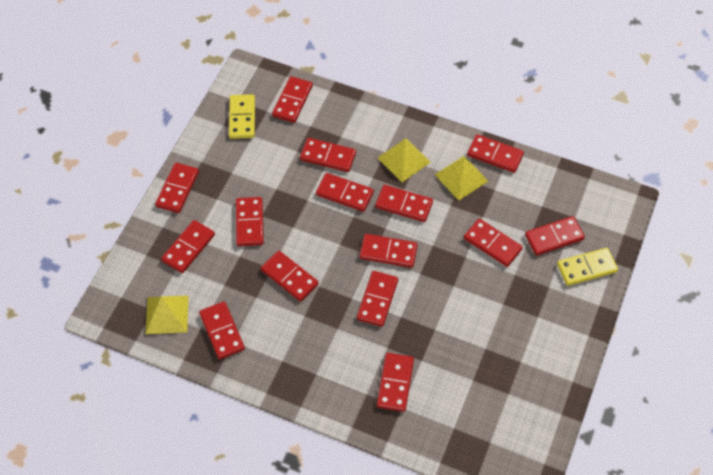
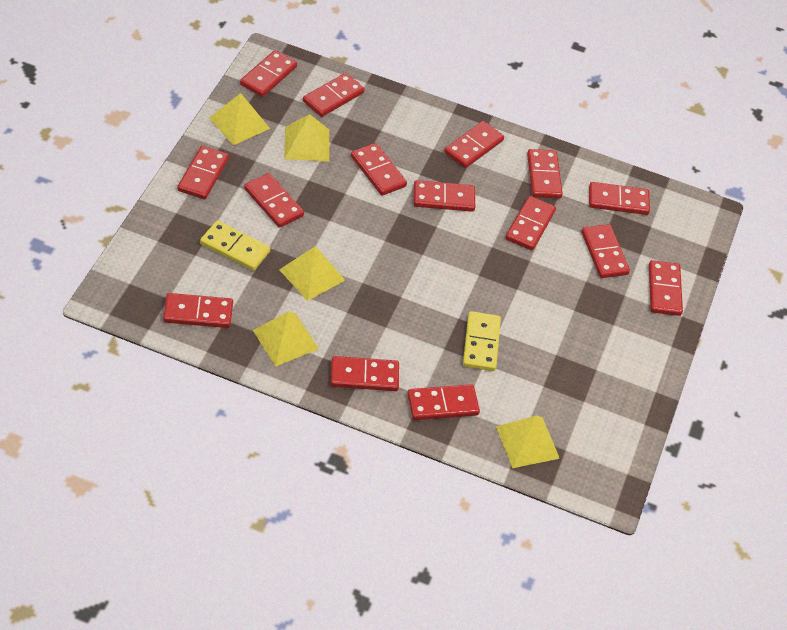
yellow pyramid: [145,295,189,334] [378,138,431,182] [434,156,488,201] = 3 -> [209,93,270,145] [253,311,319,366] [280,246,345,301] [284,114,329,162] [496,415,560,468] = 5

